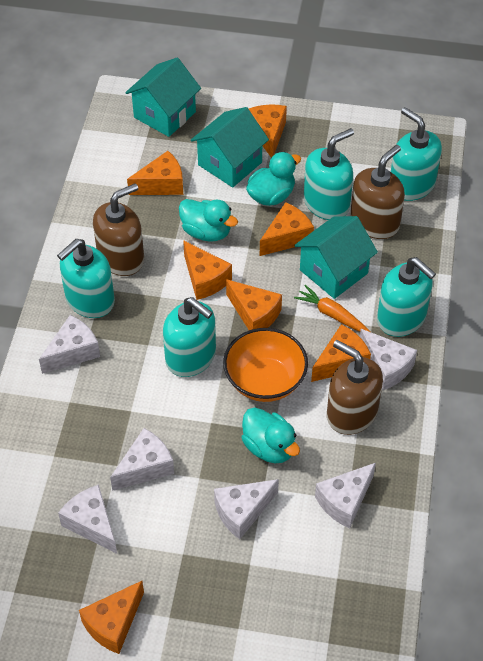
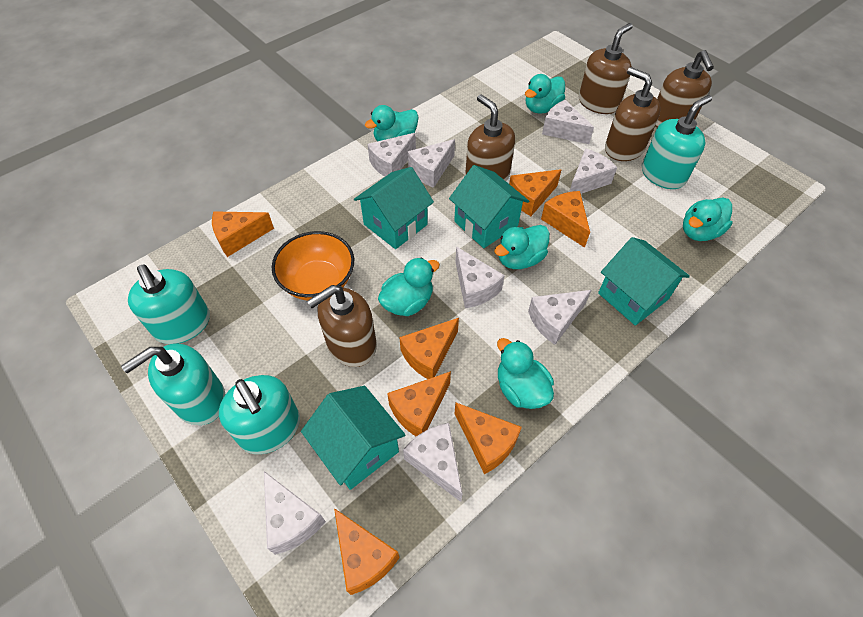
brown soap dispenser: [93,183,144,276] [327,340,383,435] [350,145,405,239] = 3 -> [307,285,377,367] [465,94,515,181] [579,23,633,114] [605,67,661,161] [655,50,714,127] = 5
orange carrot: [294,285,370,332] = 1 -> none = 0
turquoise duck: [179,199,238,242] [241,407,300,463] [246,152,301,206] = 3 -> [365,105,418,141] [378,257,440,316] [494,225,550,269] [497,338,554,409] [525,74,565,114] [683,197,733,241] = 6
turquoise house: [125,58,201,137] [191,107,269,188] [294,216,378,299] = 3 -> [301,386,405,490] [354,167,434,249] [449,165,529,248] [598,237,690,326] = 4
turquoise soap dispenser: [57,239,115,318] [163,297,216,377] [304,128,354,220] [377,257,436,337] [391,107,442,201] = 5 -> [121,344,226,425] [128,264,210,344] [219,375,300,454] [642,95,712,189] = 4
white cheese: [39,315,100,374] [58,484,117,554] [110,428,174,491] [214,479,279,539] [315,463,376,528] [360,329,417,390] = 6 -> [264,471,326,555] [367,133,416,177] [403,423,463,502] [408,139,455,188] [455,247,505,308] [528,290,591,345] [542,100,594,144] [569,148,617,194] = 8

